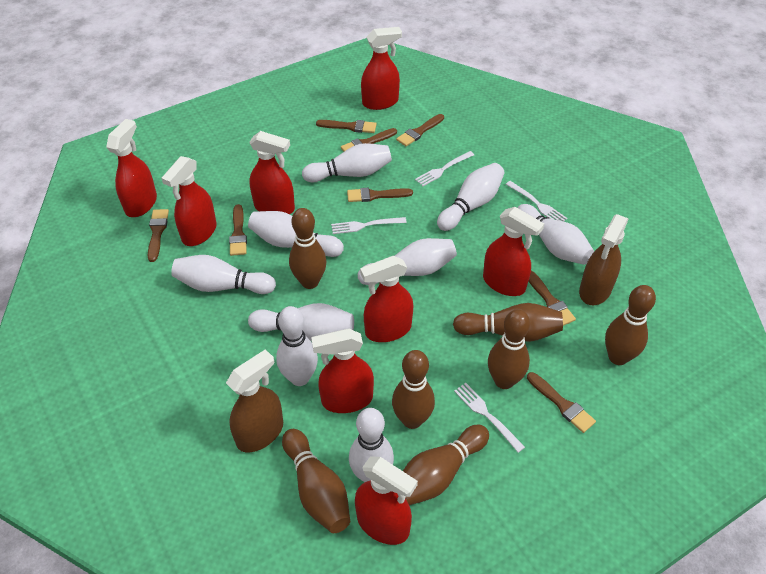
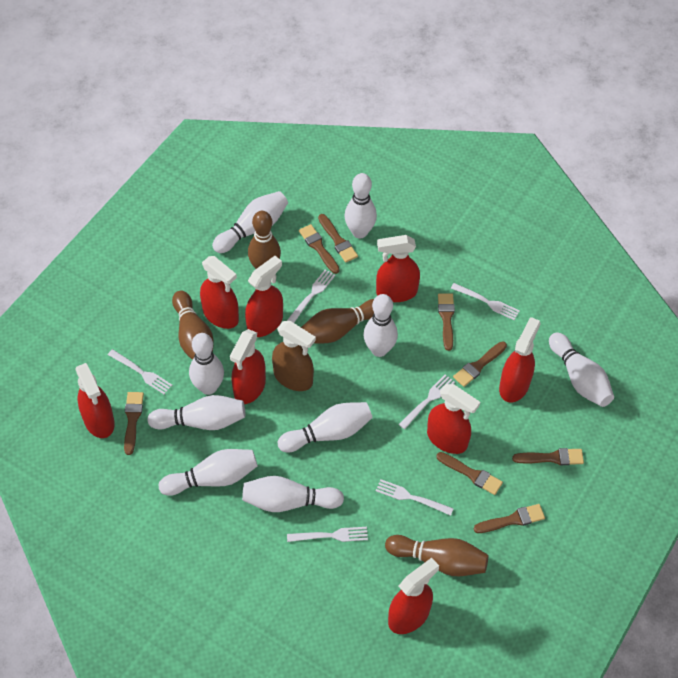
brown bowling pin: [282,429,350,533] [289,208,327,289] [392,350,435,429] [403,425,489,505] [453,303,563,342] [488,309,530,389] [605,285,656,365] = 7 -> [172,291,214,360] [248,211,281,269] [301,299,374,343] [385,535,488,576] = 4
brown spray bottle: [226,349,283,452] [579,214,629,305] = 2 -> [272,321,316,391] = 1
white fork: [331,217,407,234] [415,151,474,186] [454,383,525,453] [506,181,567,222] = 4 -> [108,349,172,394] [287,269,335,323] [287,527,368,542] [376,479,454,516] [399,375,455,429] [451,283,520,320] = 6

